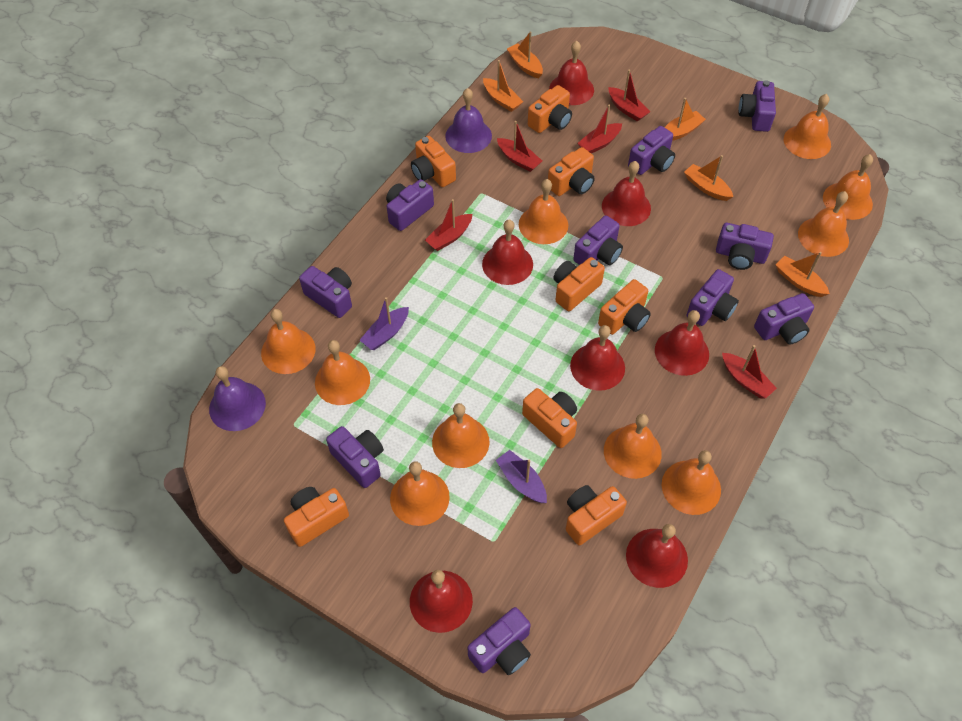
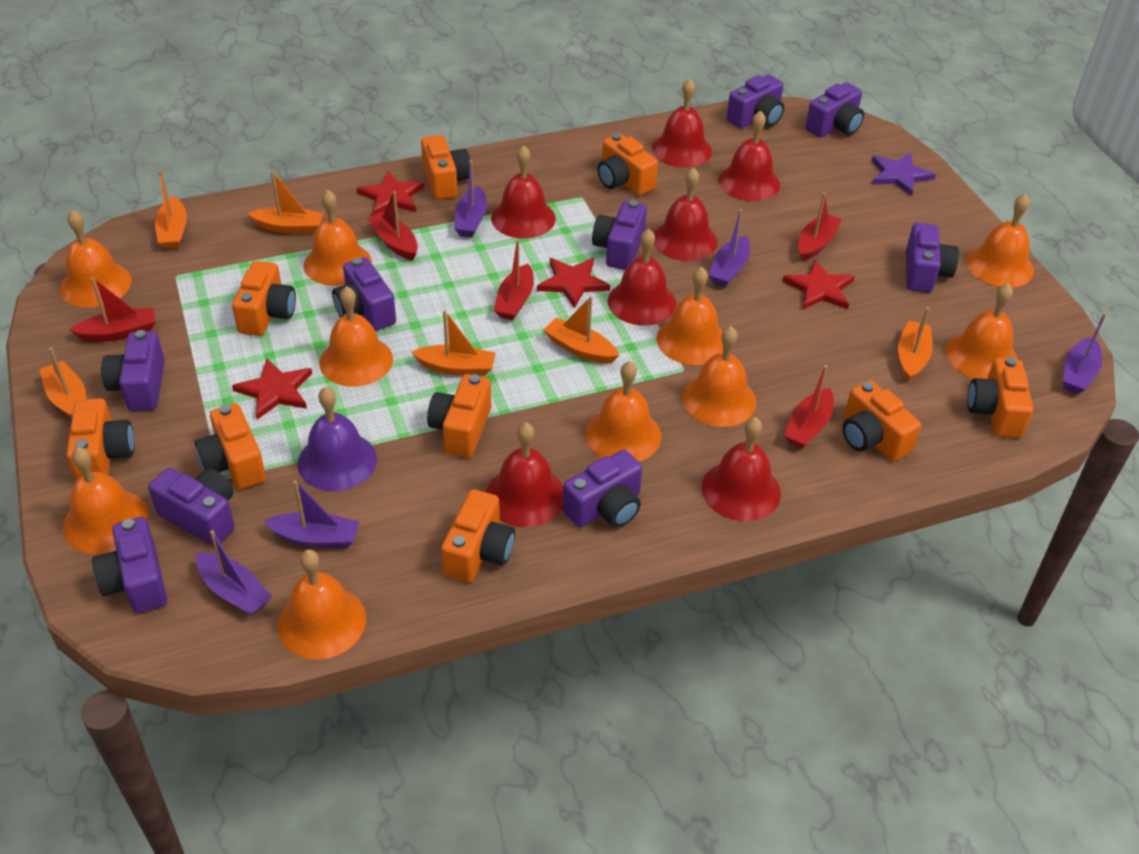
orange boat: [483,60,523,112] [507,31,543,78] [664,98,706,141] [684,155,733,201] [775,252,830,297] = 5 -> [39,347,86,418] [155,170,187,249] [247,171,324,234] [412,310,496,376] [544,296,619,364] [898,307,933,382] = 6
orange camera: [284,487,349,547] [411,136,456,187] [522,388,577,448] [528,85,572,133] [548,147,595,196] [553,257,605,311] [566,485,627,545] [598,279,651,335] = 8 -> [66,398,135,481] [195,403,266,489] [232,261,296,336] [421,135,470,200] [427,374,491,458] [441,489,515,583] [597,133,658,196] [842,380,921,461] [967,357,1033,438] = 9
purple bell: [209,366,266,431] [445,88,492,153] = 2 -> [298,387,377,491] = 1
purple boat: [359,297,409,350] [496,450,547,503] = 2 -> [196,530,272,616] [263,481,359,548] [454,160,487,237] [709,209,750,287] [1063,313,1106,394] = 5
purple camera: [299,266,352,318] [326,426,384,488] [386,179,434,231] [468,607,531,675] [573,215,623,265] [628,126,675,175] [687,269,739,326] [716,223,774,270] [738,80,776,132] [754,293,814,345] = 10 -> [92,517,167,613] [101,330,165,411] [148,468,235,546] [332,257,396,331] [563,450,642,528] [592,200,647,270] [726,75,784,128] [806,82,864,137] [906,223,959,293] = 9
purple star: none = 0 -> [871,153,936,196] = 1
red star: none = 0 -> [232,358,312,420] [357,171,425,215] [537,258,610,308] [782,260,855,309] = 4

